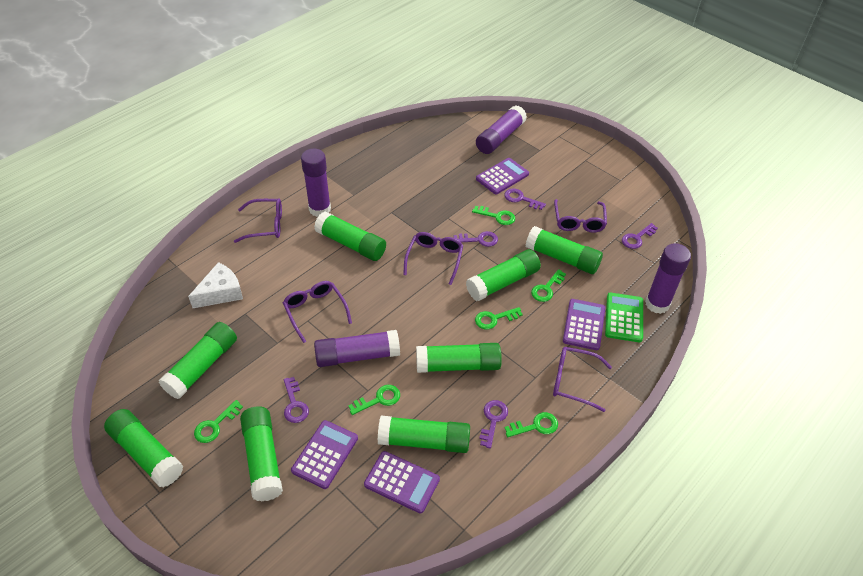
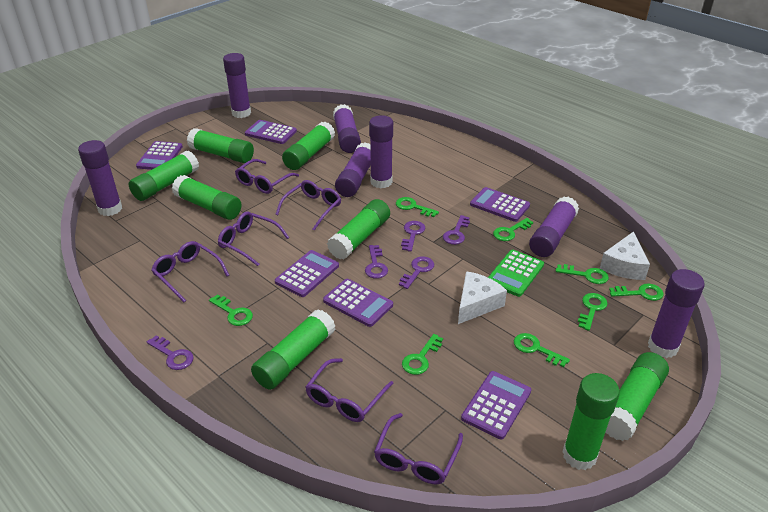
green key: [194,400,243,443] [348,385,400,415] [472,206,515,225] [475,307,523,329] [505,412,558,437] [531,269,566,302] = 6 -> [209,294,253,326] [396,197,439,217] [402,334,443,375] [493,218,533,241] [514,333,570,367] [556,264,609,284] [578,293,608,331] [609,284,664,301] = 8
purple calculator: [291,420,358,489] [364,451,440,514] [476,158,529,195] [563,299,605,350] = 4 -> [136,141,183,170] [245,120,297,144] [275,250,339,297] [323,279,393,327] [461,371,531,440] [470,187,530,222] = 6
purple glasses: [234,198,282,243] [283,281,352,343] [403,232,463,285] [553,347,612,412] [554,199,607,233] = 5 -> [151,241,229,302] [218,211,289,266] [235,159,299,194] [275,180,341,231] [306,358,394,422] [374,413,463,484] = 6
purple glue stick: [301,149,331,217] [314,330,400,367] [476,105,527,154] [645,243,691,314] = 4 -> [78,140,122,216] [223,53,251,118] [333,104,361,153] [335,142,371,197] [369,115,393,188] [529,196,579,257] [648,269,705,358] = 7
white cheese: [188,262,243,308] = 1 -> [458,271,507,324] [600,231,650,280] = 2

